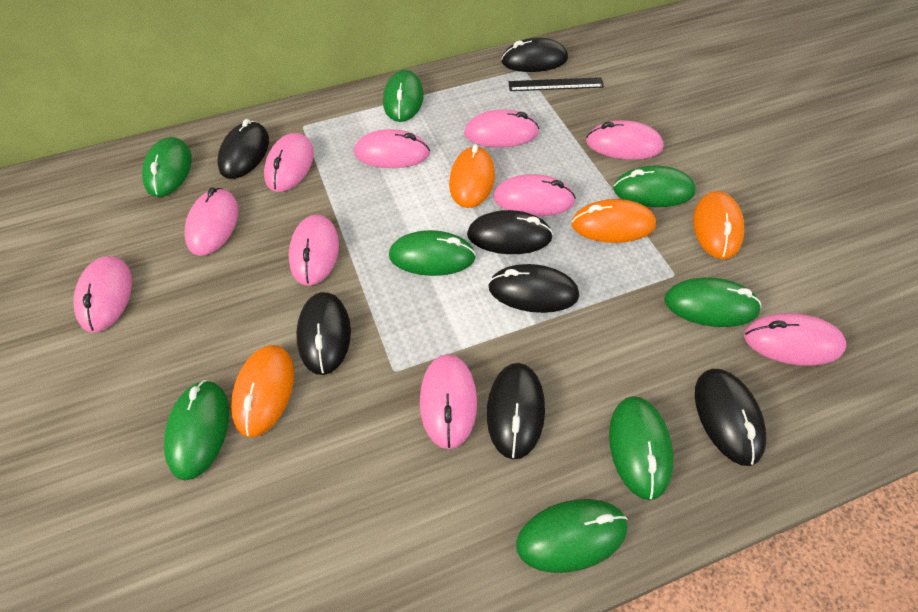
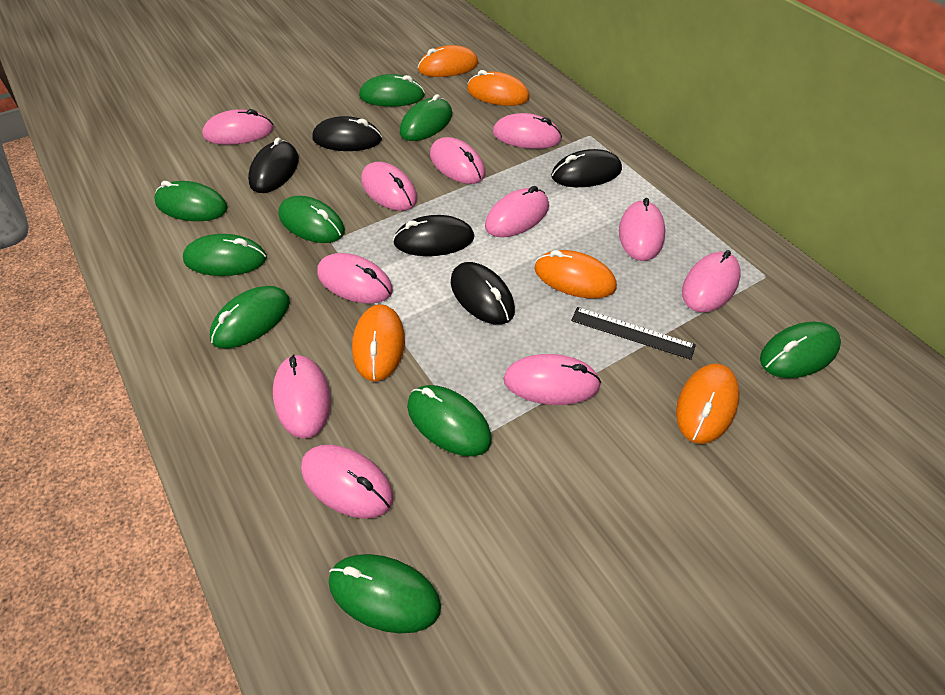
black mouse: [217,119,269,179] [296,292,351,375] [467,210,553,254] [487,363,545,459] [488,264,579,313] [501,37,568,72] [695,369,766,466] = 7 -> [248,138,299,193] [313,116,382,151] [393,215,474,256] [451,262,515,325] [551,149,622,187] = 5
green mouse: [142,137,192,197] [164,380,229,481] [383,70,424,122] [389,230,476,276] [516,499,627,573] [609,396,674,500] [613,166,696,207] [664,277,761,327] = 8 -> [154,181,228,221] [183,234,267,276] [210,286,290,349] [278,196,345,243] [329,554,441,633] [359,74,425,107] [400,94,452,141] [407,385,492,456] [760,322,841,378] = 9
orange mouse: [231,345,294,437] [449,144,495,208] [571,199,656,243] [693,191,745,259] = 4 -> [352,304,405,382] [417,45,478,77] [467,70,530,106] [534,250,617,299] [676,364,739,444] = 5
pink mouse: [73,256,132,333] [184,188,239,256] [264,133,314,192] [288,214,339,286] [354,129,430,168] [420,354,477,449] [464,109,539,148] [493,174,576,216] [586,120,663,160] [744,313,846,366] = 10 -> [202,109,274,145] [273,354,331,439] [301,445,393,519] [317,253,393,304] [361,162,417,211] [430,137,485,184] [485,186,549,237] [493,113,562,149] [503,354,601,405] [619,198,665,261] [682,250,741,312] = 11

